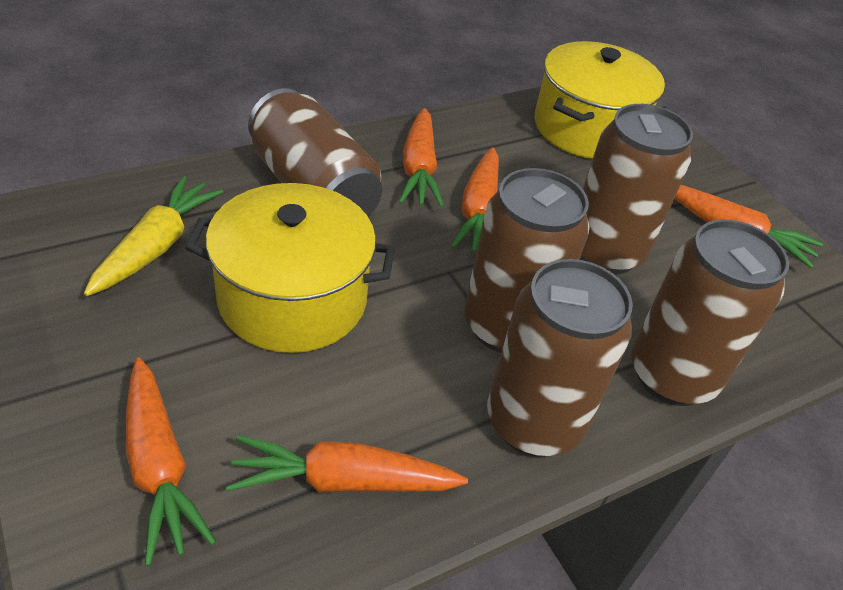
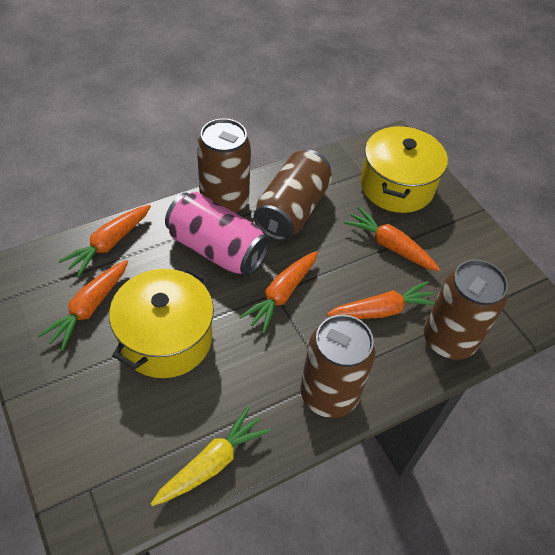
brown can: [248,88,382,217] [464,168,589,353] [487,259,633,457] [580,104,693,274] [631,219,789,406] = 5 -> [197,118,251,214] [254,150,332,241] [300,315,376,418] [424,259,508,360] = 4
pink can: none = 0 -> [165,192,270,276] = 1

